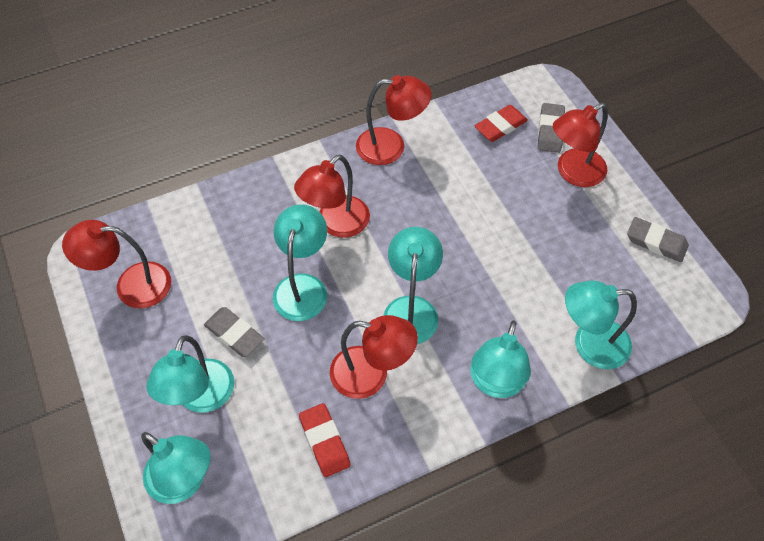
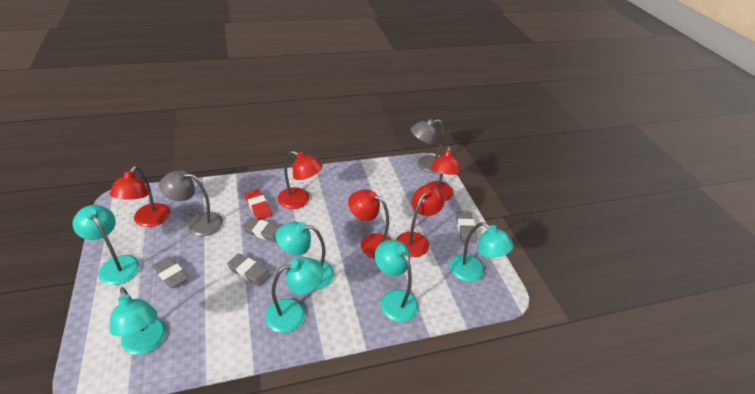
grey eraser: [204,307,265,357] [538,103,565,153] [627,217,689,262] = 3 -> [152,256,189,288] [227,253,271,287] [242,217,280,243] [456,211,477,243] = 4
grey lamp: none = 0 -> [159,170,223,236] [411,119,444,173] = 2
red eraser: [299,403,351,477] [475,105,528,142] = 2 -> [245,189,272,220] = 1

